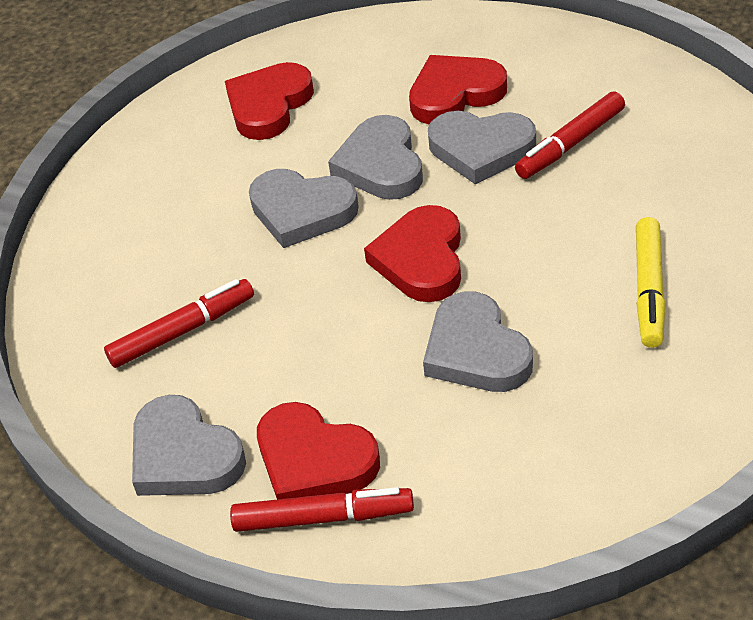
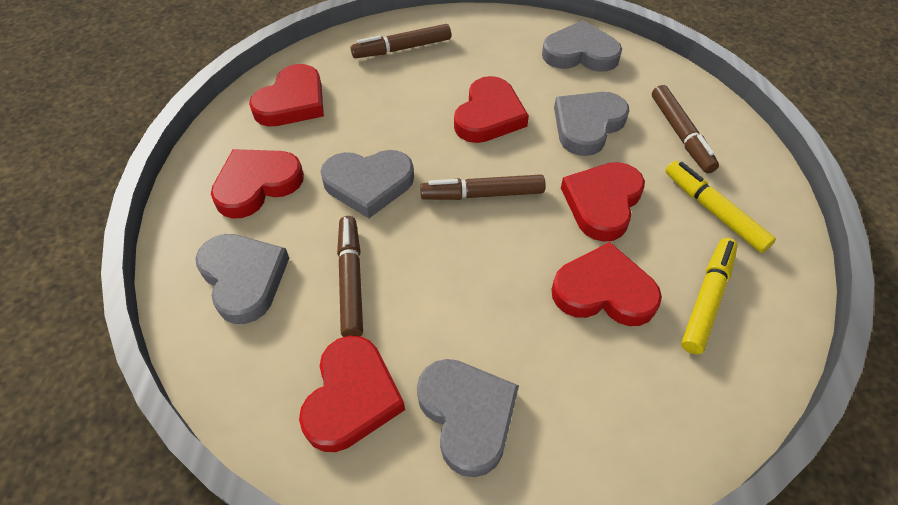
brown marker: none = 0 -> [337,216,363,337] [351,24,451,58] [420,174,546,200] [652,85,719,173] = 4
red heart: [225,62,314,140] [257,402,380,499] [364,205,461,302] [409,55,507,125] = 4 -> [211,149,304,219] [249,64,324,126] [299,336,405,452] [454,76,529,143] [551,242,662,326] [561,162,645,242] = 6
red marker: [104,279,254,368] [230,487,414,532] [515,91,625,179] = 3 -> none = 0
yellow marker: [636,217,665,348] = 1 -> [665,161,776,253] [681,238,738,354] = 2

